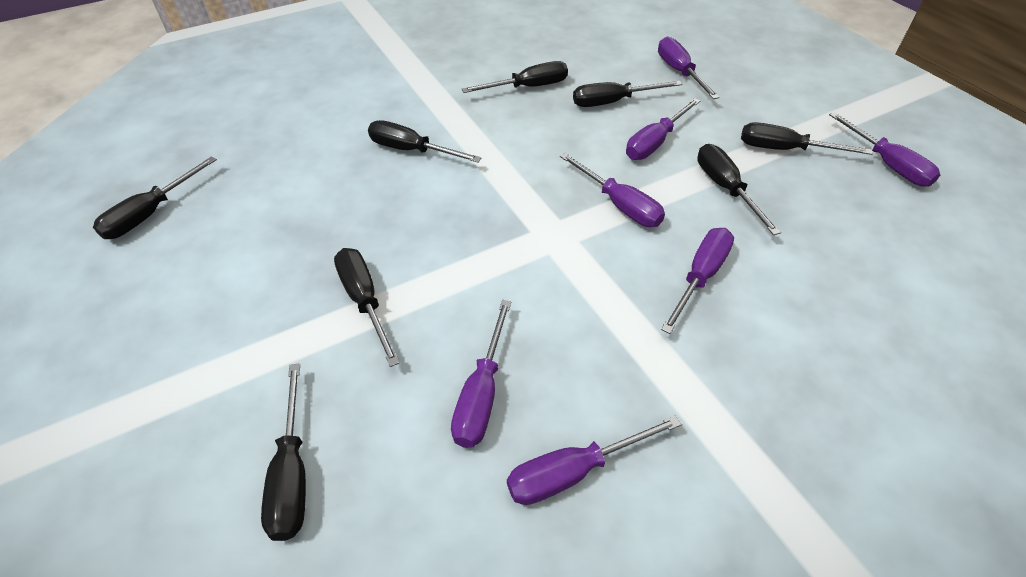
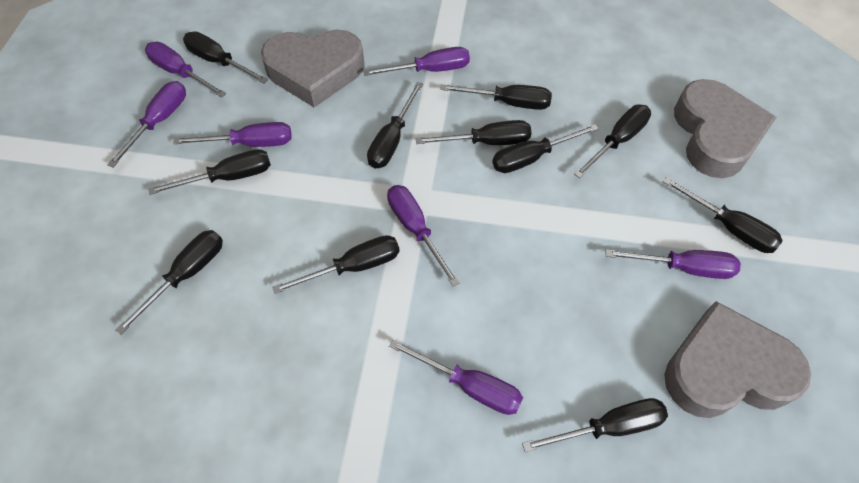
black screwdriver: [93,156,217,239] [261,363,306,541] [334,248,400,367] [368,120,481,163] [462,61,568,93] [573,81,682,107] [697,144,781,235] [741,122,873,155] = 8 -> [115,230,223,334] [148,149,271,195] [183,31,268,84] [272,235,400,294] [367,82,423,168] [416,120,531,145] [441,84,552,110] [492,124,599,173] [522,398,668,452] [574,105,651,178] [663,177,783,253] = 11
grey heart: none = 0 -> [261,30,364,107] [664,301,811,418] [674,79,777,178] = 3

